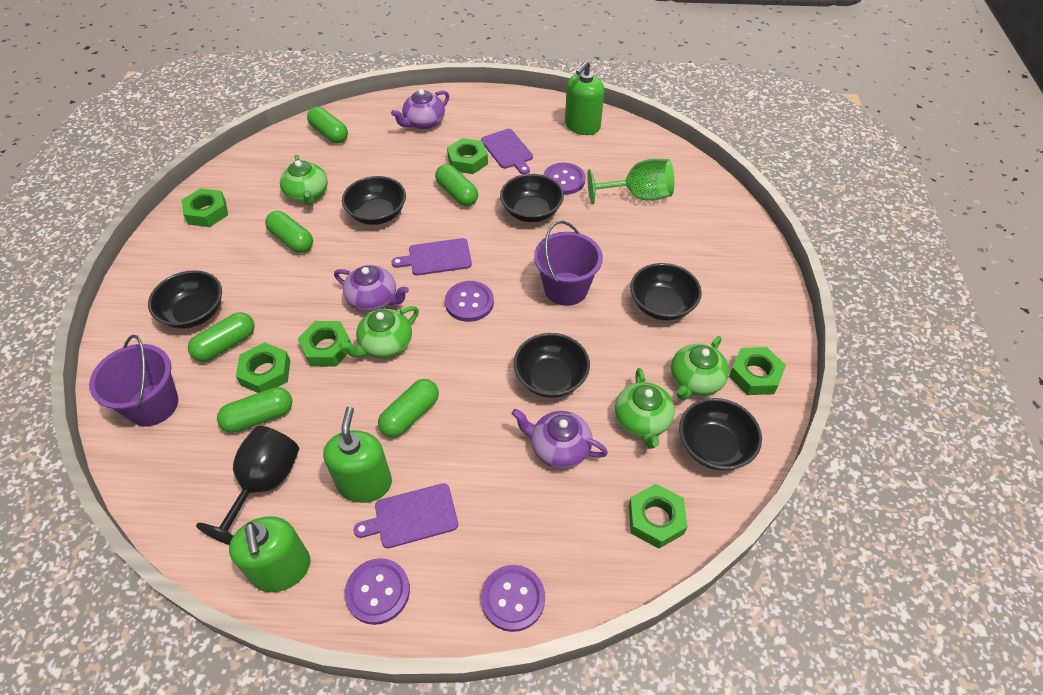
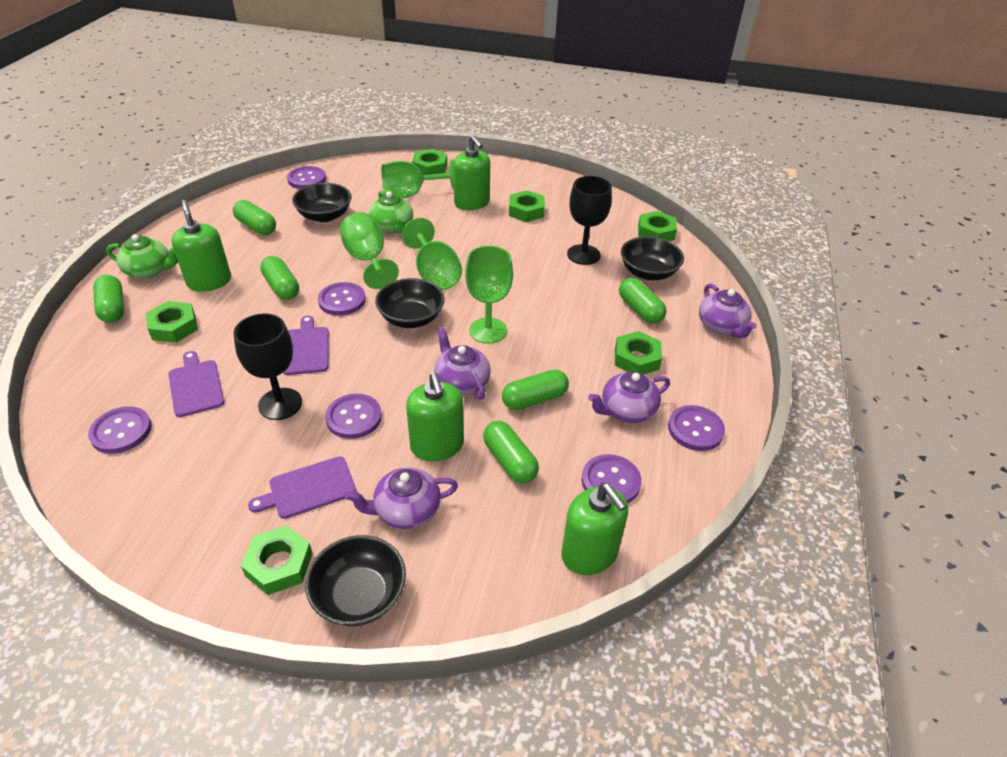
black bowl: [148,270,222,329] [342,176,406,225] [500,174,564,222] [514,333,590,398] [630,263,702,320] [679,398,762,471] = 6 -> [292,183,351,222] [305,535,406,626] [375,278,445,328] [621,236,684,280] = 4
black goblet: [196,426,299,545] = 1 -> [233,313,302,420] [567,176,612,265] = 2
green goblet: [587,159,674,204] = 1 -> [340,212,399,289] [381,159,454,198] [402,218,462,290] [465,246,513,344] = 4
green soap dispenser: [229,516,311,592] [323,406,392,503] [565,61,604,135] = 3 -> [172,200,231,292] [406,373,464,461] [453,135,490,210] [561,483,628,575] = 4
green teapot: [280,155,328,206] [339,306,419,358] [615,368,675,449] [671,336,729,400] = 4 -> [106,234,178,279] [369,191,413,233] = 2
purple bucket: [89,335,179,426] [534,221,603,306] = 2 -> none = 0
purple button: [345,558,410,625] [445,281,494,322] [481,565,545,632] [543,163,586,195] = 4 -> [88,406,152,454] [287,166,326,189] [318,282,366,316] [325,394,382,439] [582,454,642,503] [668,405,725,451] = 6
purple teapot: [334,265,409,312] [391,89,449,129] [512,409,608,469] = 3 -> [345,467,458,529] [434,326,491,400] [588,372,670,423] [699,283,757,338] = 4

